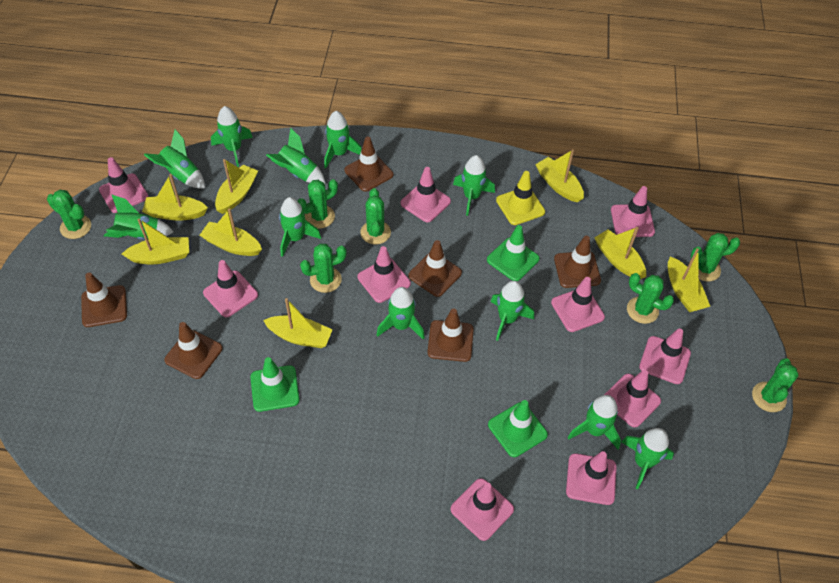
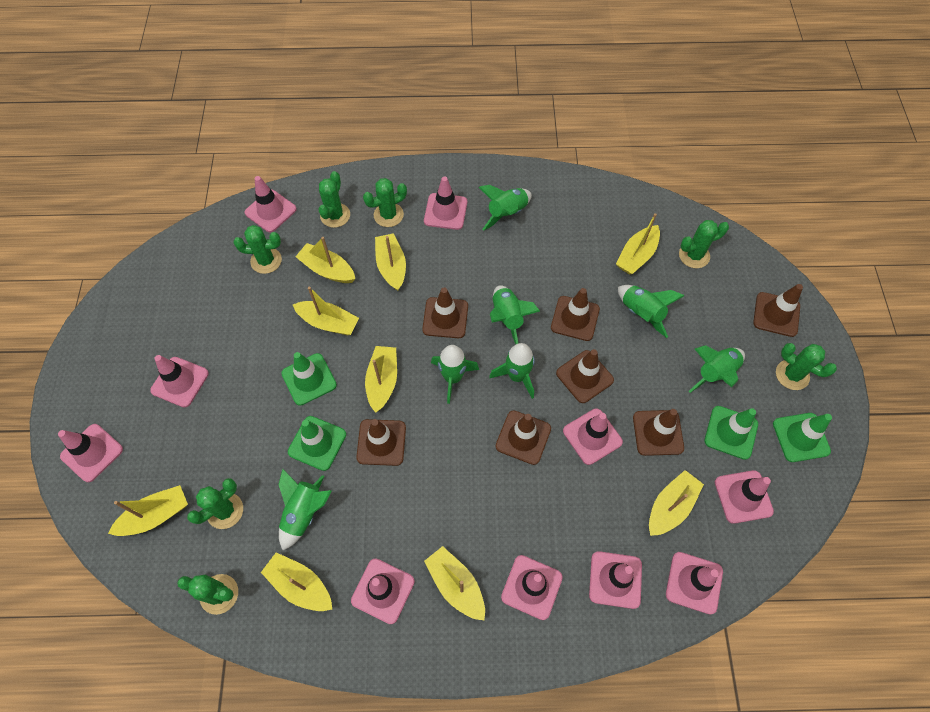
brown traffic cone: [81,273,127,327] [164,322,223,379] [344,136,393,192] [408,240,462,297] [427,309,474,362] [554,236,601,288] = 6 -> [356,419,406,466] [422,287,468,338] [496,410,551,465] [551,288,600,341] [556,349,614,403] [633,409,684,456] [753,284,803,337] = 7
green rocket: [104,195,174,240] [144,129,205,189] [211,106,253,167] [266,127,325,184] [279,197,321,257] [324,111,362,169] [377,287,425,340] [453,155,495,216] [490,281,534,341] [568,395,621,449] [621,428,674,489] = 11 -> [278,469,332,550] [431,345,479,404] [479,185,532,231] [489,343,535,399] [490,285,540,344] [618,285,684,338] [689,345,745,393] = 7
green traffic cone: [250,357,300,412] [487,225,540,281] [488,400,548,457] = 3 -> [281,352,337,406] [288,416,346,471] [704,406,758,460] [773,413,832,462] = 4
yellow boat: [122,218,189,264] [142,174,208,221] [200,208,262,256] [215,159,258,214] [263,298,333,348] [535,149,584,202] [594,227,646,279] [668,248,710,312] = 8 -> [108,485,188,536] [261,552,333,611] [293,287,359,335] [296,237,355,283] [365,346,397,413] [375,233,406,291] [424,546,485,621] [616,213,660,274] [649,470,704,536] = 9
yellow traffic cone: [496,171,545,225] = 1 -> none = 0

